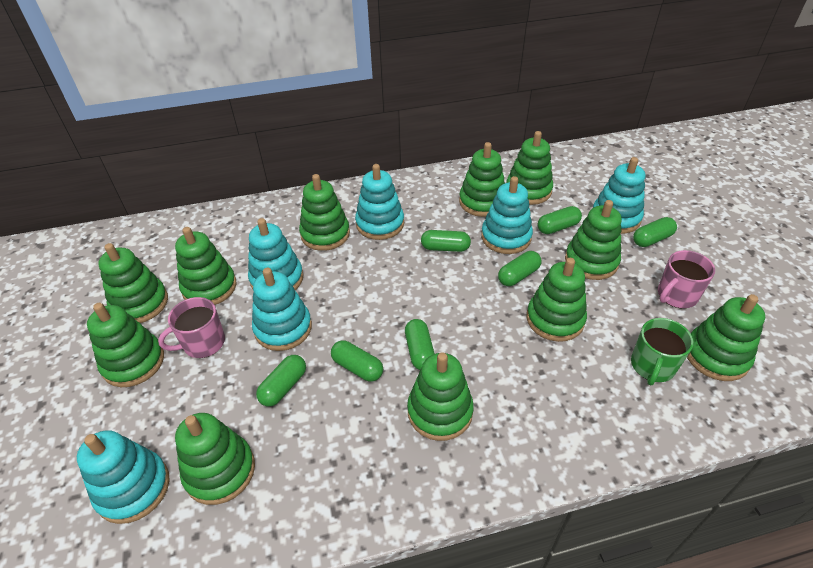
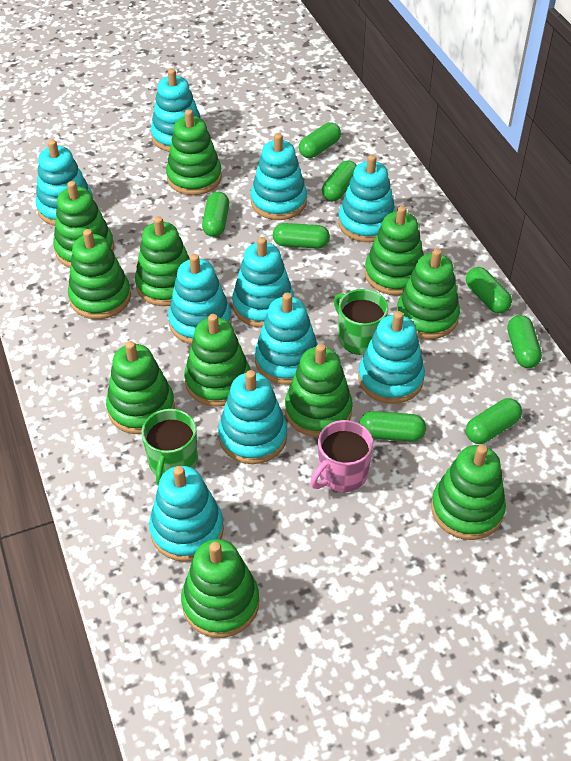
green capsule: [256,355,306,406] [331,340,383,382] [405,319,435,370] [421,230,471,252] [498,251,542,286] [538,206,582,234] [633,217,677,247] = 7 -> [202,192,229,237] [273,223,330,249] [299,123,341,158] [322,160,357,201] [359,411,426,442] [466,267,512,313] [466,398,522,444] [507,315,542,368] = 8
green mug: [631,318,693,385] = 1 -> [141,409,198,485] [334,289,388,355] = 2
pink mug: [158,297,225,358] [658,250,715,308] = 2 -> [310,420,373,492] = 1
turquoise stacking toy: [77,430,170,524] [248,218,304,290] [252,268,312,351] [355,164,404,240] [481,176,533,254] [593,157,645,234] = 6 -> [35,140,93,226] [149,466,224,562] [151,69,200,152] [168,254,232,344] [218,370,287,464] [232,237,294,328] [251,133,307,220] [255,293,318,385] [338,155,396,242] [358,311,425,404] = 10

